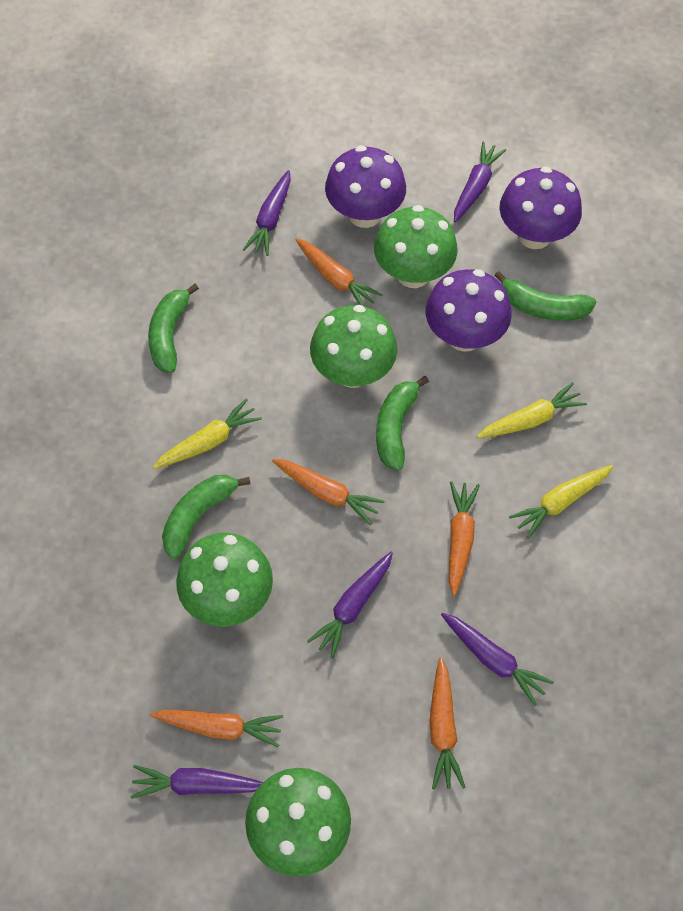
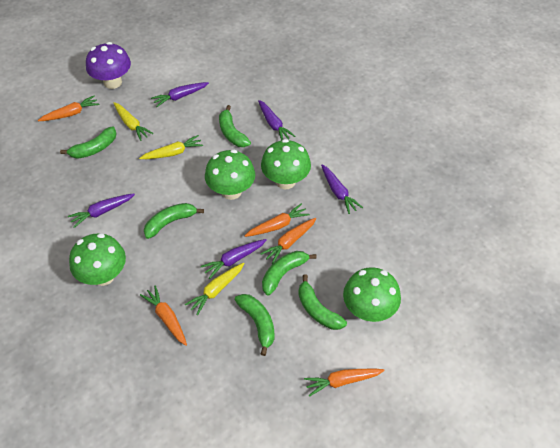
green banana: [148,283,199,373] [162,475,251,559] [376,376,429,471] [494,271,596,321] = 4 -> [60,126,117,159] [144,203,204,239] [219,105,251,147] [235,294,275,356] [262,251,317,296] [298,275,347,330] = 6
purple mushroom: [325,145,406,228] [426,269,512,352] [500,166,582,249] = 3 -> [86,42,131,89] = 1

